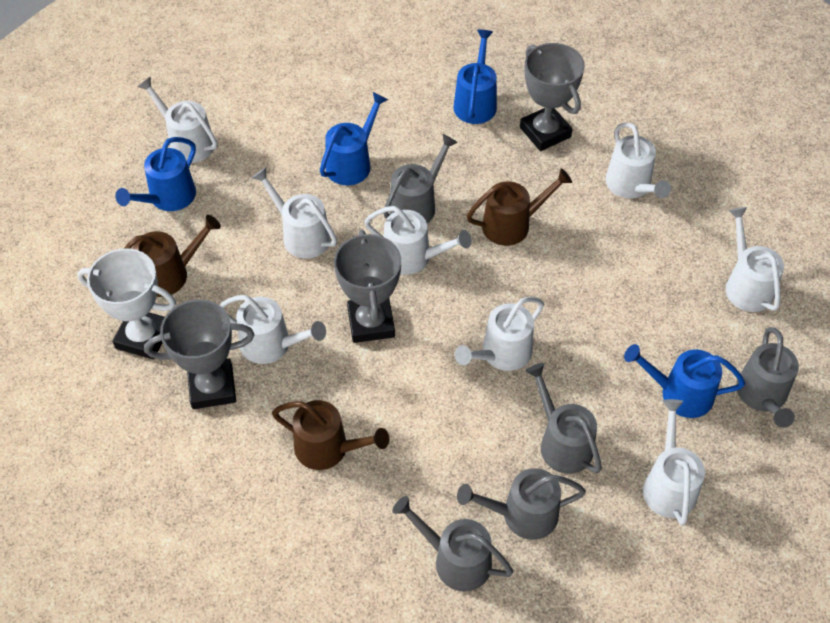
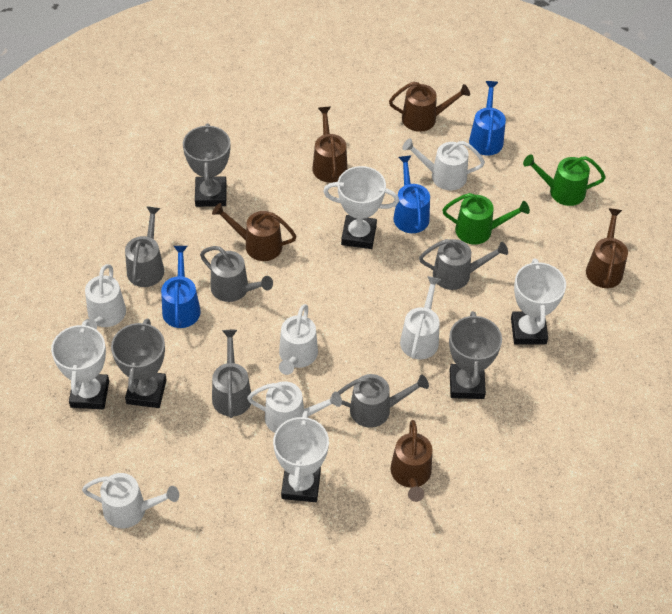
blue watering can: [115,137,196,211] [320,92,388,185] [453,30,497,124] [624,344,745,418] = 4 -> [161,246,201,328] [393,155,430,233] [469,81,506,155] = 3
brown watering can: [124,215,221,297] [272,400,389,470] [467,169,572,246] = 3 -> [212,203,297,261] [313,107,347,183] [389,82,470,132] [391,420,432,502] [586,208,628,288] = 5
green watering can: none = 0 -> [443,193,530,245] [523,155,606,206] = 2
white trophy: [77,248,176,359] = 1 -> [51,320,109,409] [273,411,329,502] [323,166,399,249] [511,259,566,345] = 4
white watering can: [137,77,217,163] [220,295,326,364] [252,167,337,259] [364,206,471,275] [455,297,544,371] [605,123,671,198] [643,399,705,525] [725,207,784,312] = 8 -> [82,473,179,529] [83,264,126,329] [247,381,342,433] [279,304,318,375] [400,276,441,359] [402,139,485,190] = 6

